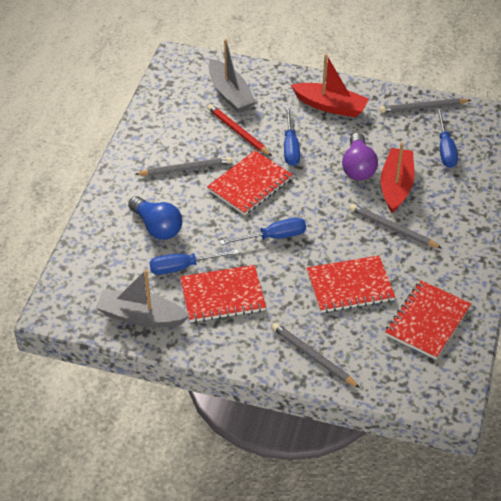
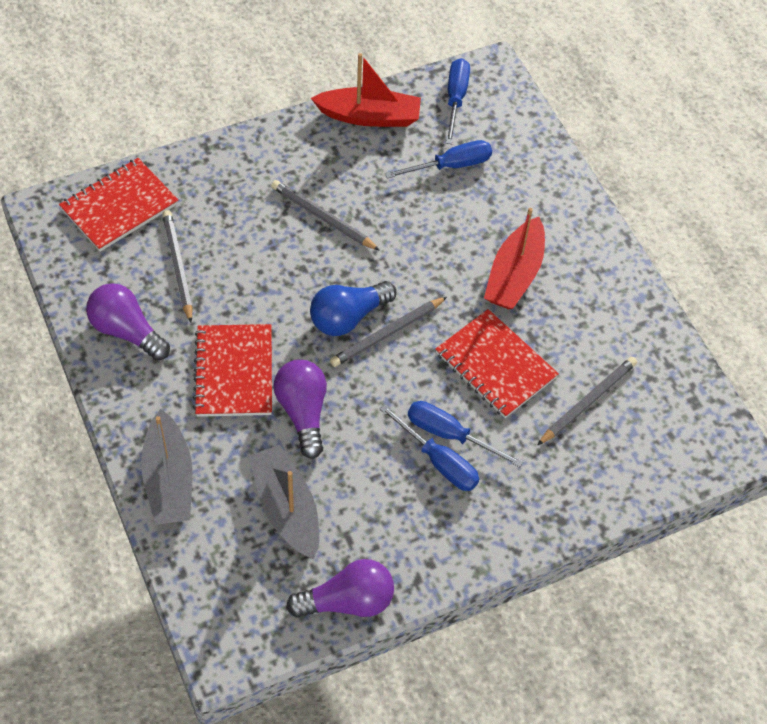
purple light bulb: [342,133,378,181] = 1 -> [86,283,170,361] [273,360,327,459] [286,559,394,618] = 3
red notebook: [180,265,266,322] [207,150,293,215] [307,255,395,313] [385,280,471,359] = 4 -> [59,158,179,252] [193,324,272,417] [435,309,559,418] = 3
red pencil: [207,104,272,156] = 1 -> none = 0

